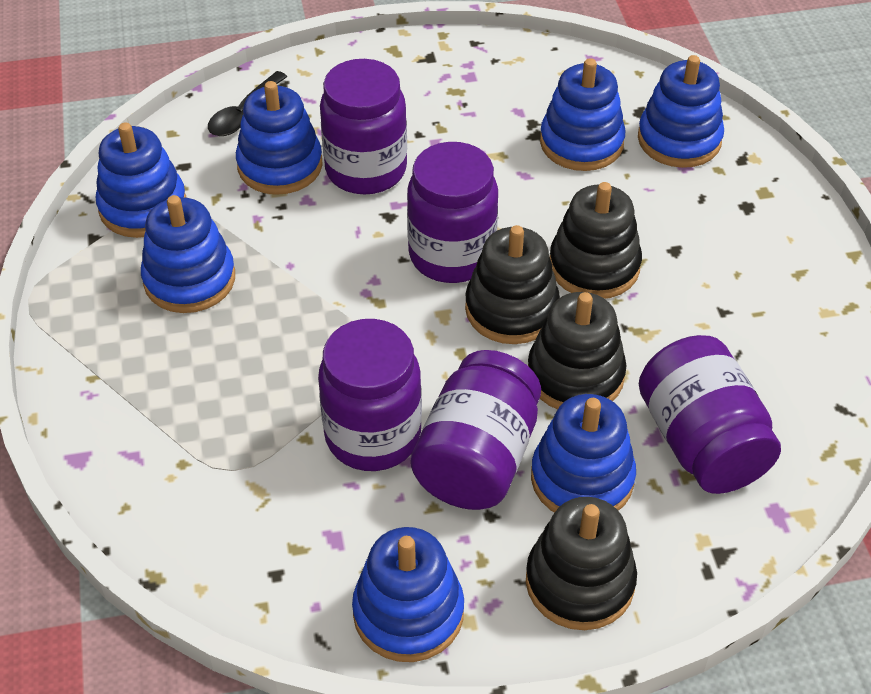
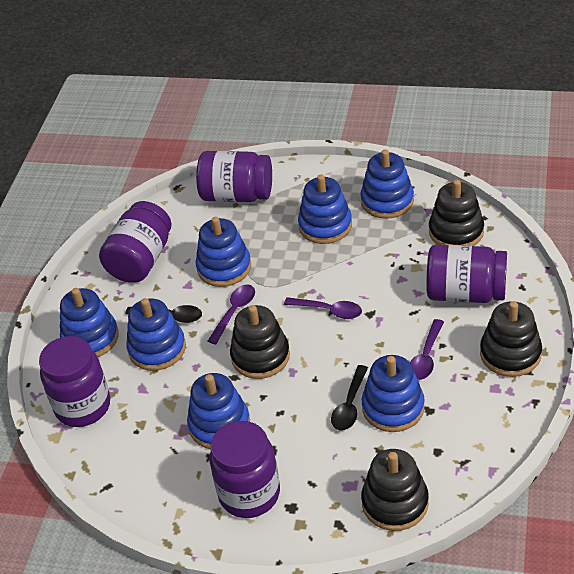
black spoon: [208,71,288,136] = 1 -> [125,305,202,323] [331,365,368,430] = 2
purple spoon: none = 0 -> [208,284,255,345] [284,297,362,319] [410,319,444,380] = 3

